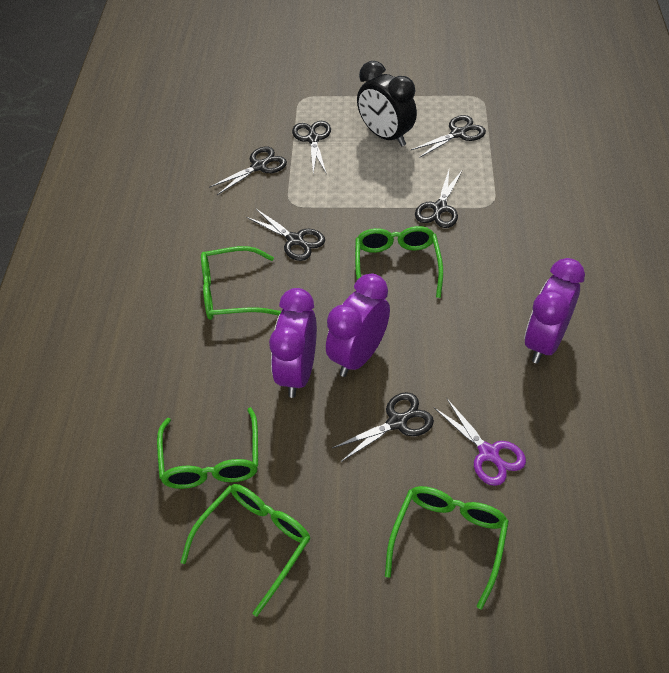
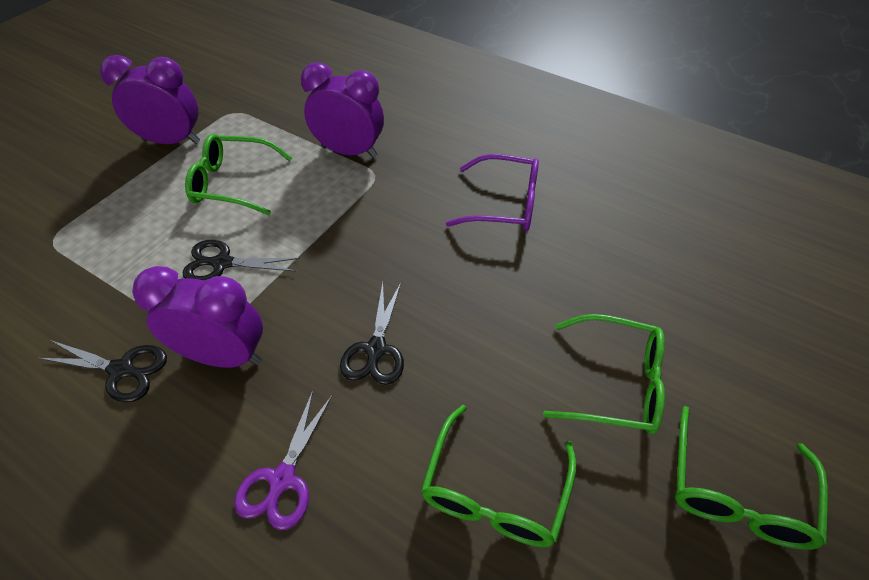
black clock: [357,61,417,147] = 1 -> none = 0
black scissors: [209,147,287,195] [246,209,325,261] [292,121,331,173] [332,392,434,462] [411,115,486,158] [415,170,462,228] = 6 -> [38,340,167,403] [183,240,300,281] [340,282,404,385] = 3
green glasses: [157,407,258,489] [180,484,311,617] [201,246,281,320] [355,226,443,298] [385,486,509,609] = 5 -> [185,134,292,215] [421,405,577,547] [543,314,665,434] [675,406,828,550] = 4
purple glasses: none = 0 -> [446,154,539,231] = 1

